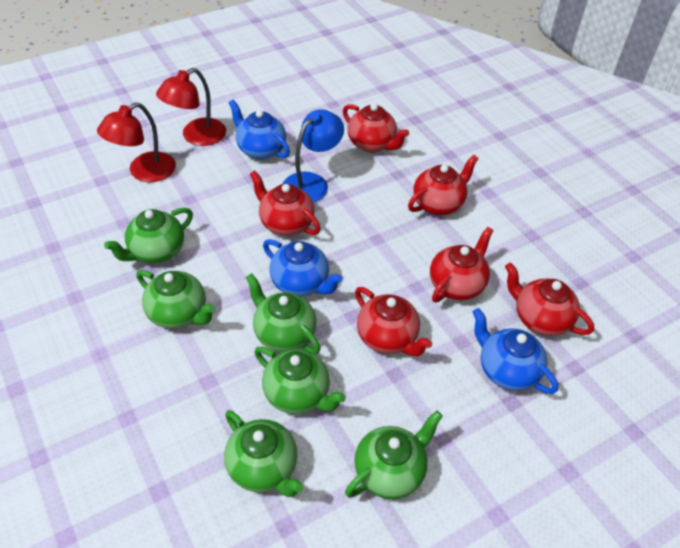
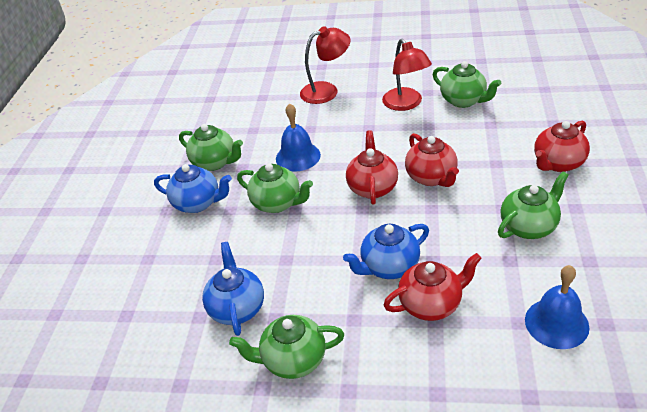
blue bell: none = 0 -> [276,103,321,171] [525,265,589,349] = 2
blue lamp: [283,109,344,203] = 1 -> none = 0
green teapot: [104,208,193,263] [136,270,215,329] [224,410,304,497] [246,273,320,354] [254,346,346,414] [345,411,443,499] = 6 -> [179,124,243,171] [229,315,344,379] [237,163,313,213] [433,61,501,108] [498,172,569,239] = 5
red teapot: [250,170,321,236] [343,103,409,152] [355,287,432,357] [408,155,479,215] [430,227,493,302] [505,263,594,336] = 6 -> [346,130,398,205] [383,253,482,321] [405,133,459,187] [534,121,590,172] = 4

